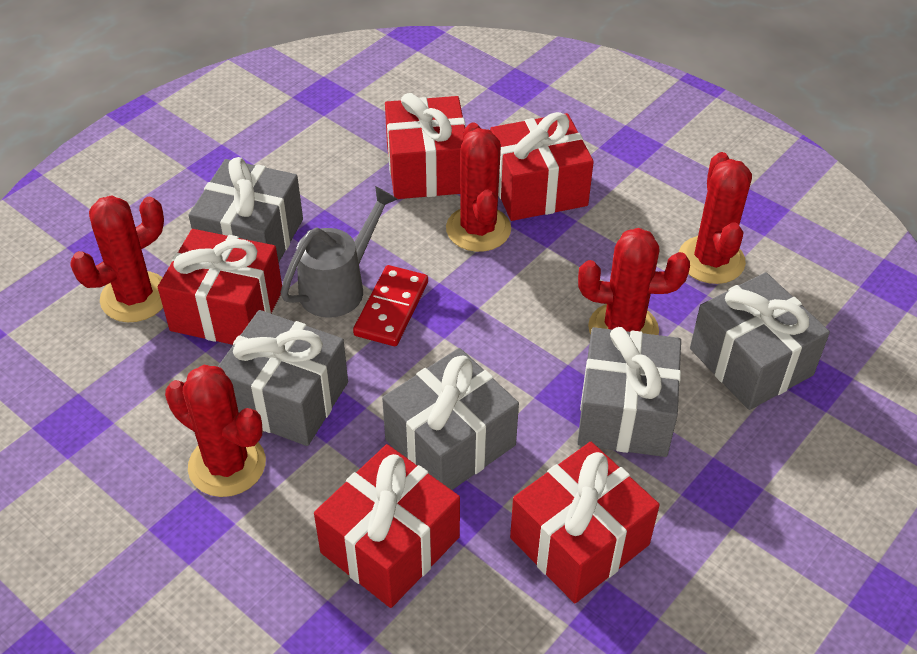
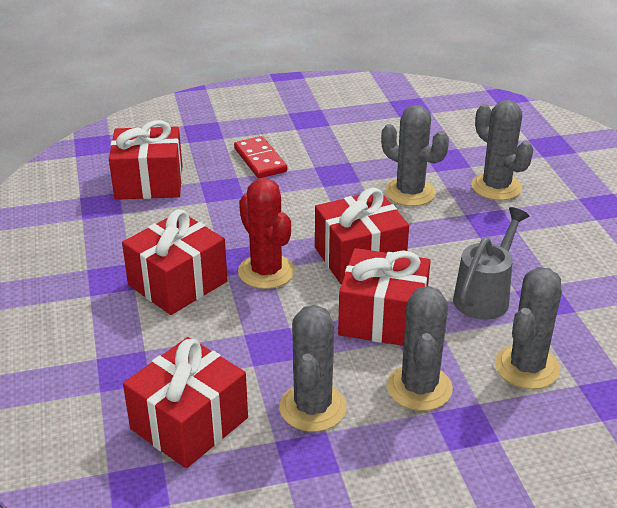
grey cactus: none = 0 -> [279,305,346,432] [381,105,449,206] [387,286,453,411] [471,100,533,200] [495,267,562,389] = 5
grey gift: [189,157,303,263] [218,310,348,446] [382,348,519,490] [577,327,681,457] [690,272,830,410] = 5 -> none = 0
red cactus: [70,195,164,322] [165,365,266,497] [446,122,511,252] [578,228,690,335] [679,152,752,284] = 5 -> [238,178,295,289] = 1

